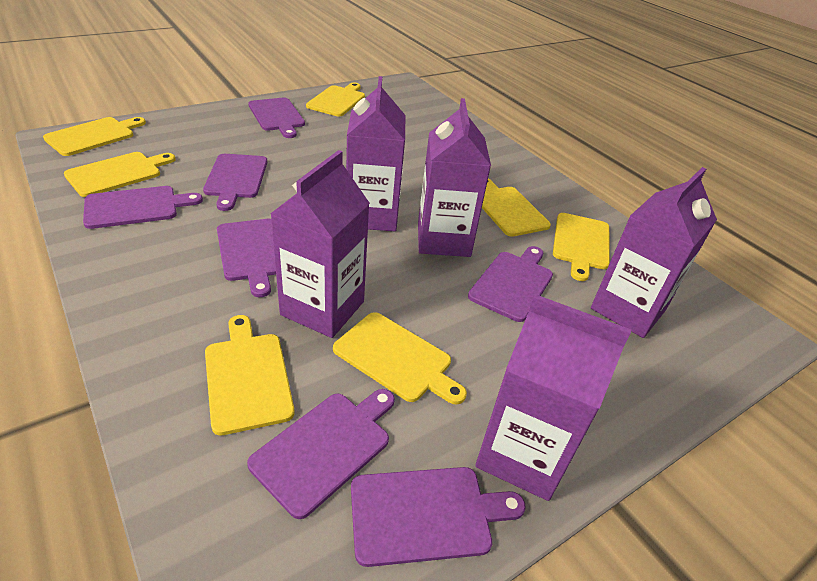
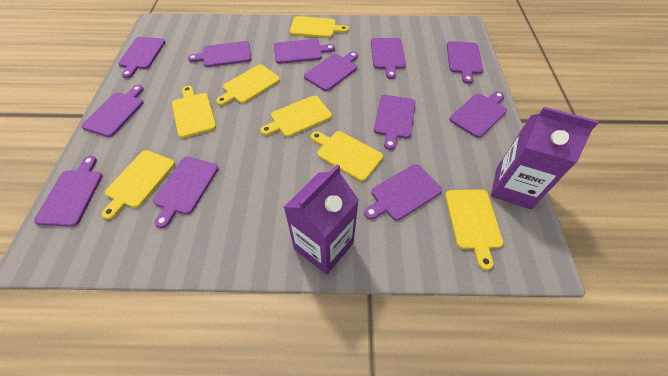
purple carton: [270,150,370,338] [346,76,405,231] [418,98,491,257] [475,294,631,501] [591,167,717,338] = 5 -> [284,164,359,275] [491,107,598,209] = 2
purple cutting board: [83,186,203,229] [203,154,267,211] [217,219,276,297] [247,389,395,519] [248,98,305,138] [351,467,526,567] [468,246,553,322] = 7 -> [34,156,102,227] [81,85,144,137] [118,37,165,78] [153,157,218,228] [188,41,251,67] [274,39,335,64] [304,51,358,91] [364,164,442,221] [371,38,406,79] [374,95,416,150] [447,41,483,84] [449,91,507,138] = 12

